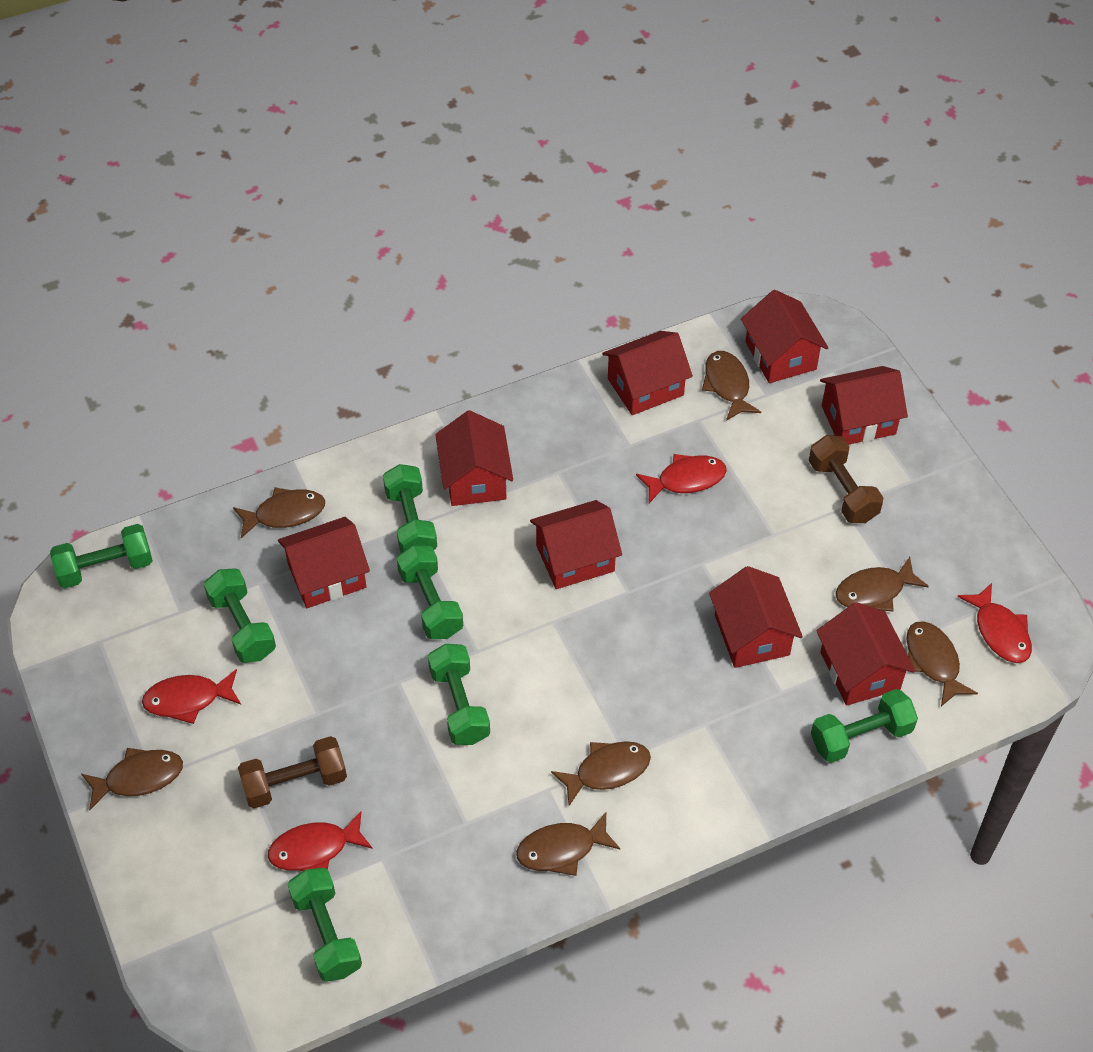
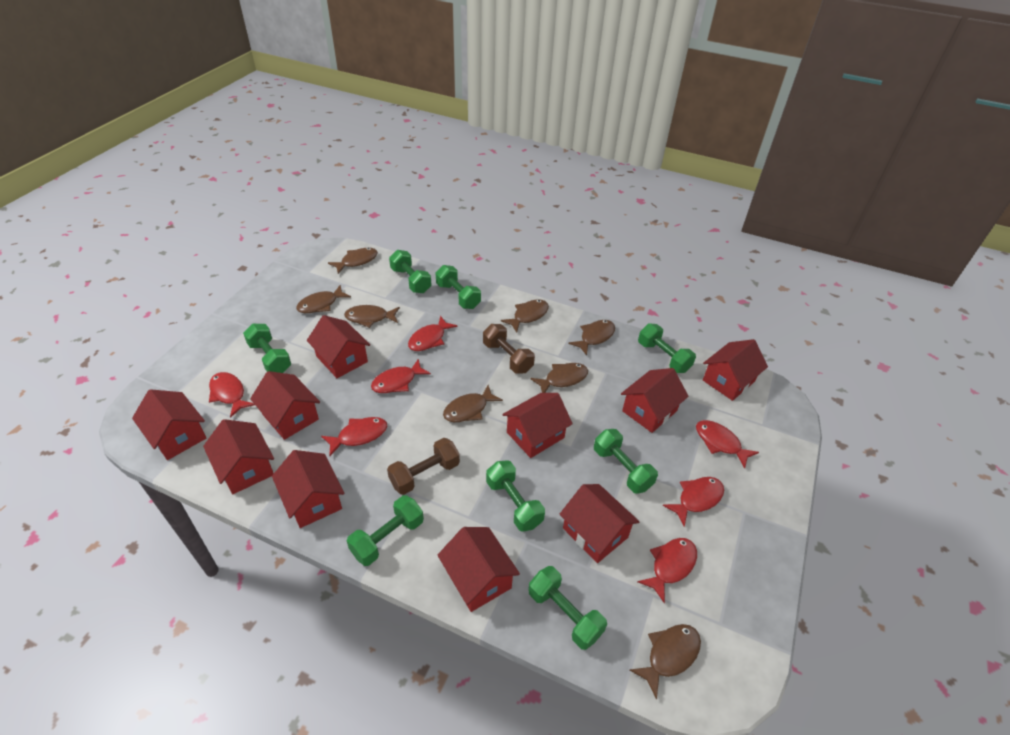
brown fish: [81,748,183,810] [233,487,325,538] [516,812,620,876] [551,741,651,806] [702,351,761,421] [836,557,929,612] [906,621,978,706] = 7 -> [296,285,351,313] [328,248,378,274] [344,305,400,328] [443,385,503,422] [501,299,549,332] [531,363,588,393] [568,320,615,356] [629,624,701,699] = 8
green dumbbell: [50,524,152,588] [204,568,276,663] [288,868,362,982] [383,464,437,553] [397,545,463,639] [428,644,490,745] [811,689,918,763] = 7 -> [243,324,291,373] [347,495,424,566] [389,250,431,293] [436,265,481,309] [486,460,545,532] [528,566,607,650] [594,429,658,494] [638,324,696,373] = 8
red fish: [142,669,241,724] [268,811,373,871] [636,454,727,503] [957,583,1032,663] = 4 -> [209,372,255,418] [321,417,387,456] [371,359,431,393] [408,316,458,351] [637,538,697,603] [663,477,724,526] [696,420,759,469] = 7
red house: [278,517,370,608] [435,410,513,506] [530,500,622,589] [602,331,693,415] [709,566,803,668] [741,290,828,383] [816,602,915,706] [820,366,908,445] = 8 -> [132,389,206,460] [203,419,274,494] [250,371,320,440] [272,450,344,528] [307,315,370,378] [437,527,520,612] [502,393,573,458] [559,484,640,563] [621,368,688,433] [703,339,768,401] = 10

